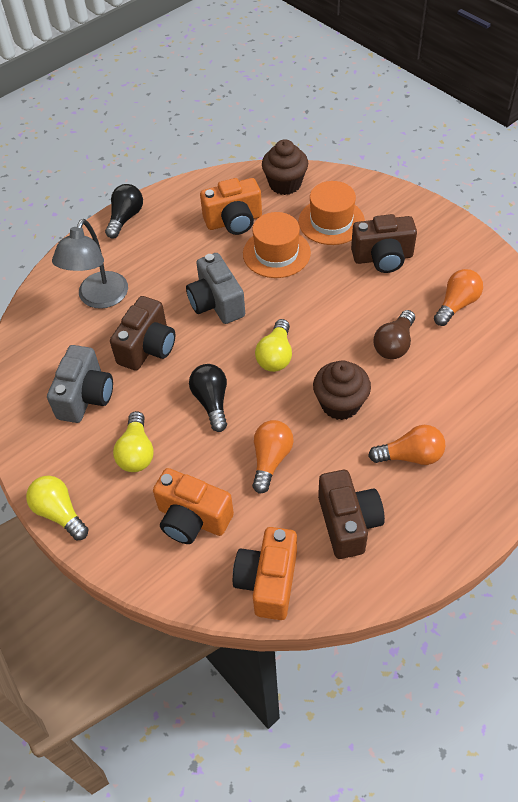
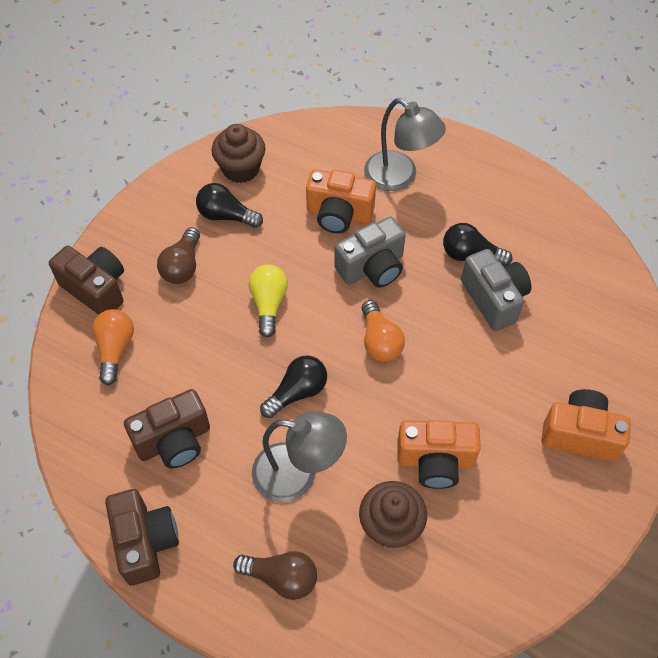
black light bulb: [105,184,143,239] [189,364,227,432] = 2 -> [196,183,263,228] [260,356,327,418] [443,223,512,266] = 3
brown light bulb: [373,310,415,359] = 1 -> [157,227,200,284] [233,551,317,600] = 2
grey lamp: [52,219,128,309] = 1 -> [252,411,347,502] [364,98,446,191] = 2
orange hat: [243,212,311,278] [298,181,365,245] = 2 -> none = 0
orange light bulb: [252,420,294,494] [368,425,445,465] [434,269,483,326] = 3 -> [92,309,134,385] [362,300,405,362] = 2
yellow light bulb: [26,476,89,540] [113,411,154,472] [255,319,292,372] = 3 -> [249,264,288,337] = 1

